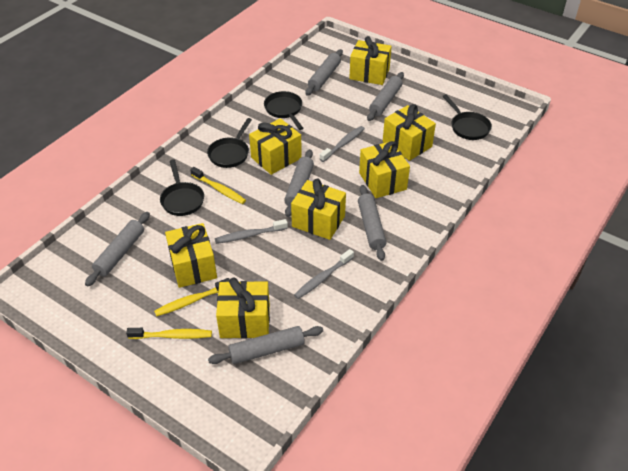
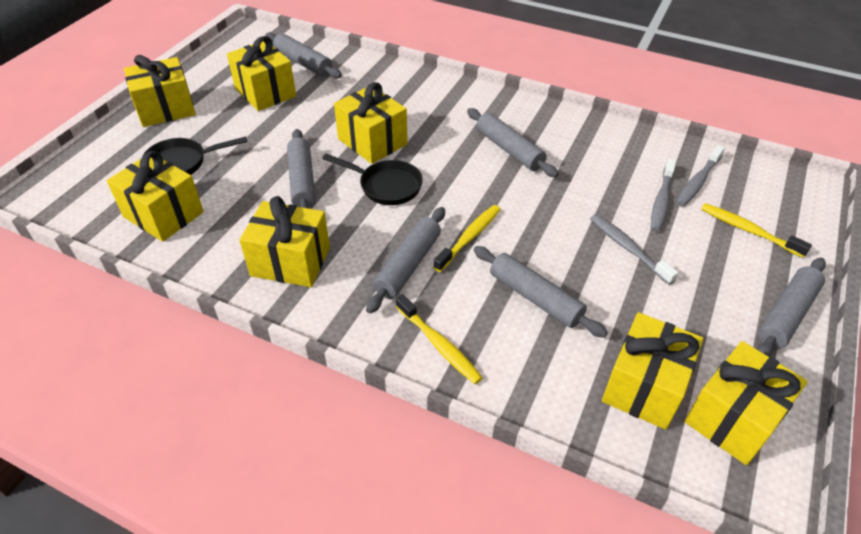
black pan: [160,160,204,216] [207,118,252,168] [264,91,303,130] [442,94,492,140] = 4 -> [143,136,247,175] [322,154,423,205] = 2

